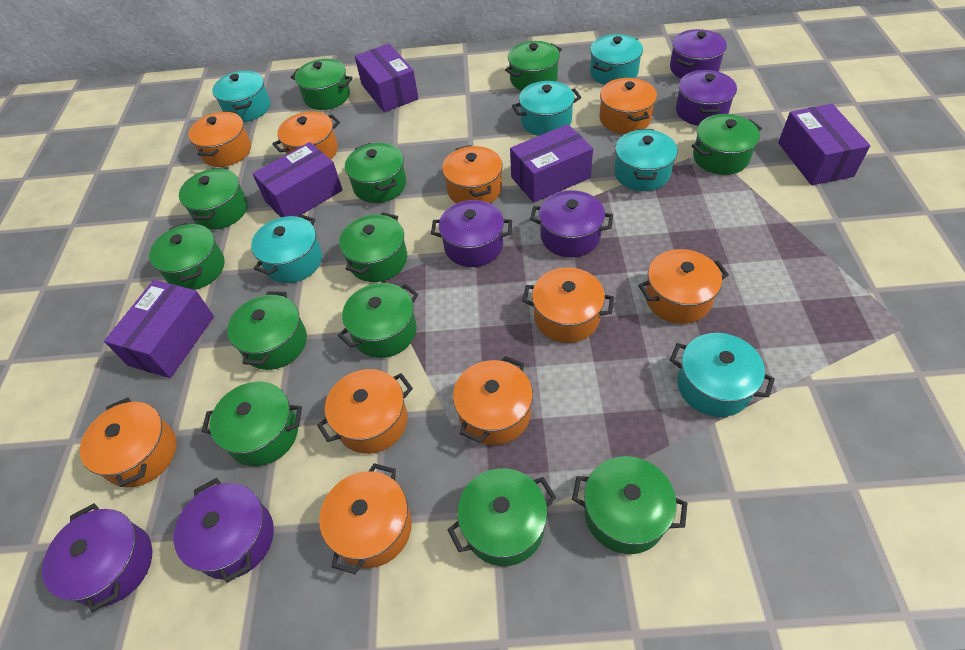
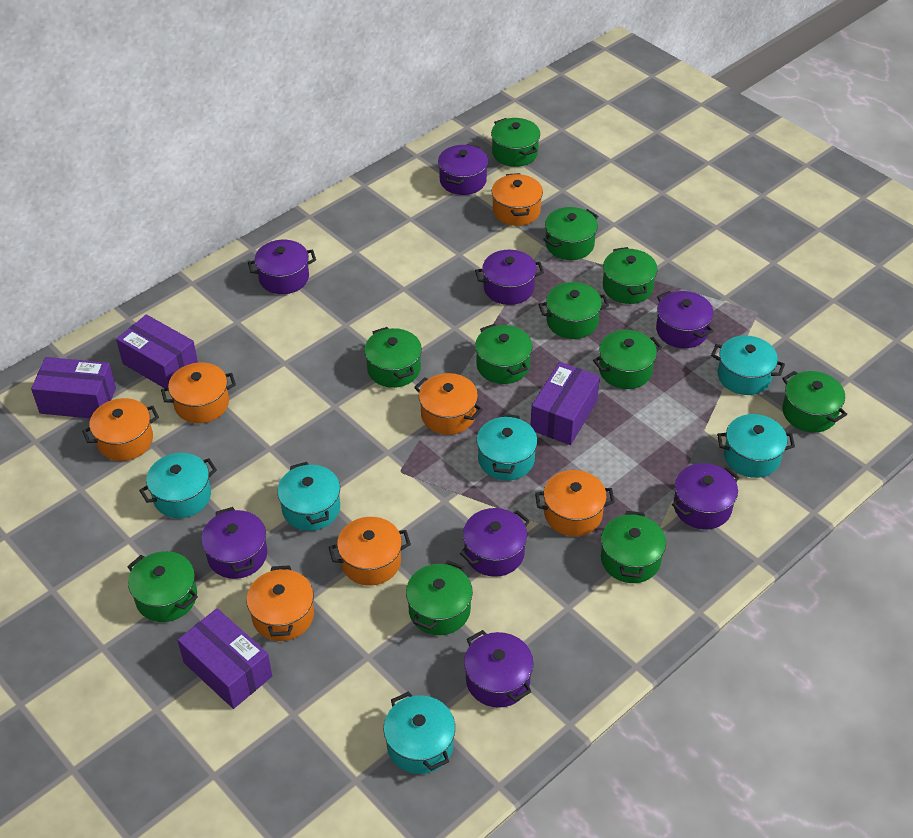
green pot: [149,223,225,290] [179,167,248,230] [202,382,302,466] [227,291,307,370] [291,59,353,110] [338,283,419,358] [339,212,407,282] [345,143,406,203] [448,468,556,566] [505,41,562,91] [572,456,688,554] [692,114,762,175] = 12 -> [127,551,198,622] [364,327,422,388] [406,560,473,635] [475,324,532,384] [491,118,540,167] [539,282,609,339] [543,207,598,260] [593,330,662,389] [601,511,666,583] [603,247,657,304] [782,371,847,433] = 11
orange pot: [80,397,176,487] [188,111,251,167] [272,111,340,159] [317,369,413,454] [319,463,412,574] [442,145,503,203] [453,356,533,445] [522,267,614,343] [599,78,657,134] [638,249,729,324] = 10 -> [82,398,159,461] [161,362,236,423] [246,565,314,641] [329,517,411,586] [414,373,483,435] [492,173,543,226] [535,470,615,536] = 7
purple box: [104,280,214,378] [252,142,343,217] [355,44,419,112] [510,124,593,203] [778,104,870,185] = 5 -> [31,357,116,419] [116,314,198,388] [177,608,272,709] [530,362,600,445] = 4
purple pot: [42,503,152,612] [173,478,274,583] [431,200,512,267] [530,190,613,258] [670,29,727,79] [676,70,737,126] = 6 -> [201,507,267,579] [248,240,316,294] [438,144,488,195] [460,508,530,577] [464,630,534,708] [475,250,544,305] [656,291,714,348] [672,463,740,529] = 8

